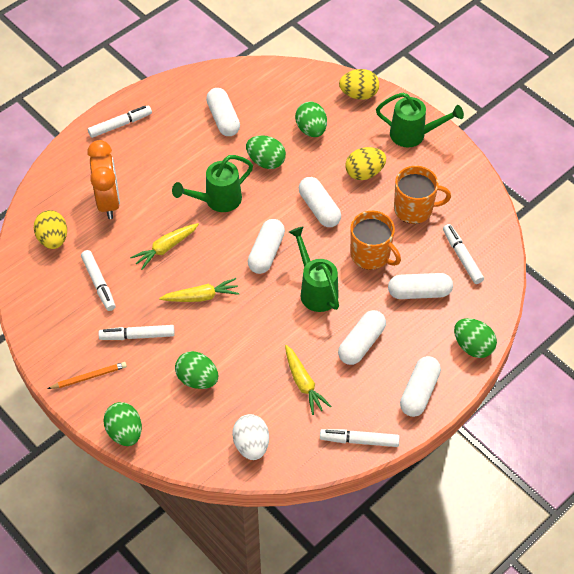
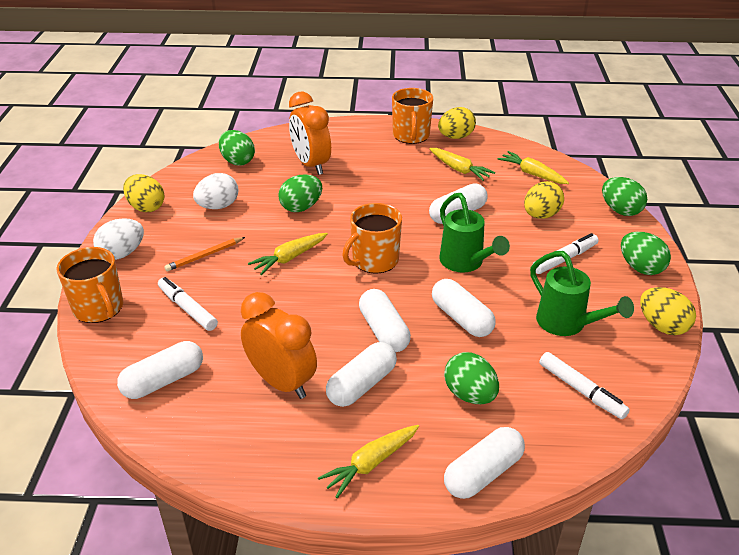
green watering can: [172,155,253,212] [289,226,339,312] [376,93,464,147] = 3 -> [439,193,510,273] [530,251,634,336] = 2
orange clock: [87,140,120,219] = 1 -> [241,292,317,399] [289,92,331,175] = 2
orange mug: [350,211,401,270] [394,166,451,224] = 2 -> [57,247,123,323] [342,203,402,274] [392,88,433,144] = 3
white egg: [232,414,269,460] = 1 -> [93,218,144,260] [193,173,238,209] = 2
white marker: [81,250,116,311] [88,106,152,138] [98,325,175,340] [320,429,400,447] [443,224,484,284] = 5 -> [158,277,218,331] [532,233,599,274] [539,352,630,419] = 3
yellow carrot: [130,223,199,270] [159,278,239,302] [285,345,331,415] = 3 -> [248,233,328,275] [318,425,419,498] [429,148,495,181] [498,151,569,184] = 4
yellow egg: [34,210,67,249] [339,69,379,100] [345,147,386,180] = 3 -> [123,174,165,212] [438,107,476,139] [524,181,564,219] [640,287,696,335] = 4

